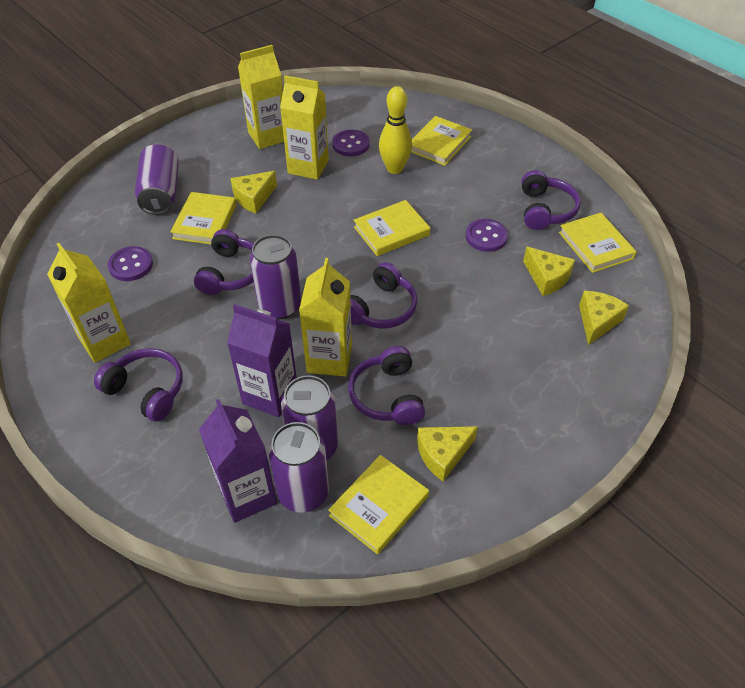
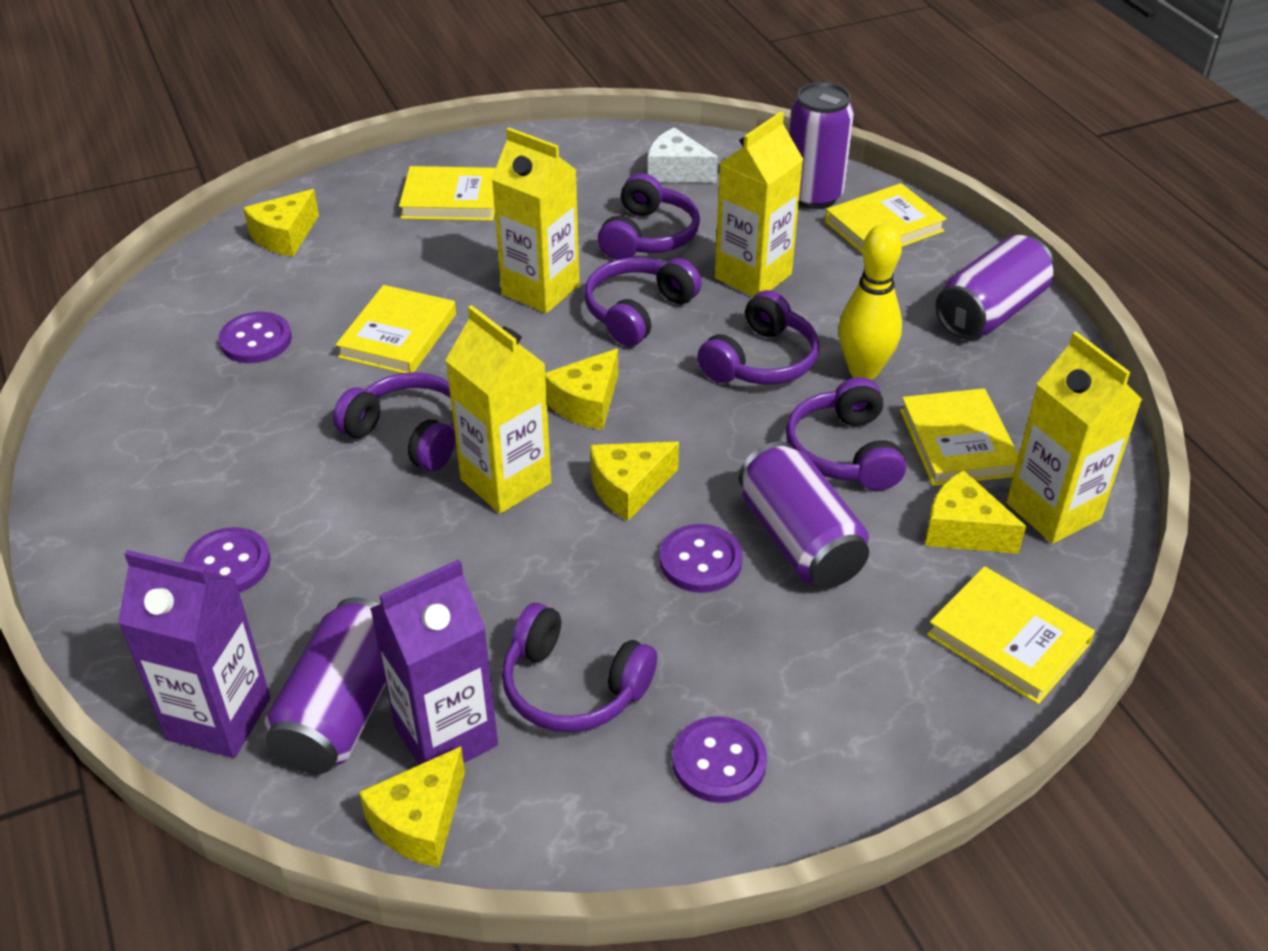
purple button: [108,246,153,281] [332,129,370,157] [466,219,508,252] = 3 -> [184,527,270,593] [219,312,292,363] [659,524,743,593] [672,716,767,803] = 4
purple headphones: [94,348,183,422] [194,229,254,295] [348,346,425,425] [350,262,417,328] [521,170,581,230] = 5 -> [333,372,456,471] [502,603,657,732] [584,257,702,346] [598,173,700,260] [697,290,820,385] [786,377,906,490] = 6
white cheese: none = 0 -> [648,127,718,183] = 1
yellow cheese: [230,171,277,213] [417,426,478,481] [523,246,575,296] [579,291,629,345] = 4 -> [243,189,319,257] [359,746,465,867] [545,348,618,430] [590,442,679,521] [925,470,1026,554] = 5

